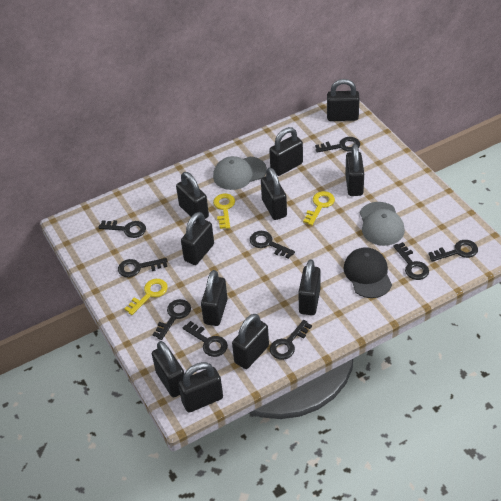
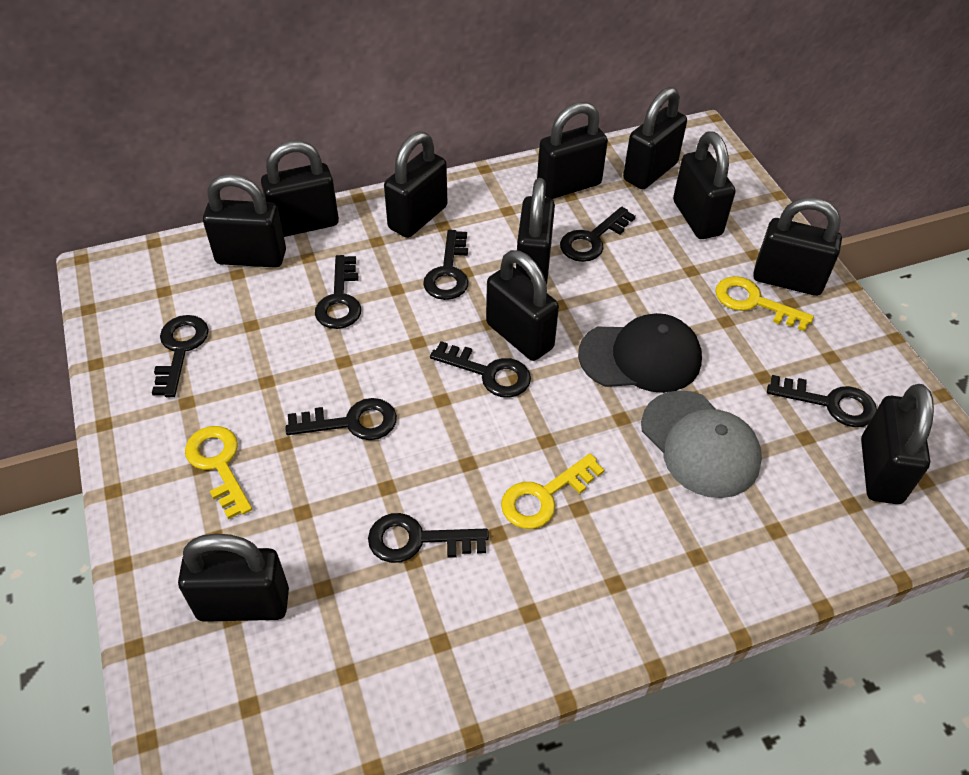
black key: [98,220,146,238] [118,258,168,277] [153,299,191,340] [182,321,228,357] [250,231,295,259] [270,320,312,360] [315,137,360,153] [393,242,429,280] [428,240,478,262] = 9 -> [152,315,209,397] [285,398,397,440] [315,255,361,329] [368,513,489,563] [423,230,469,300] [430,341,531,398] [560,207,636,262] [767,375,877,427] = 8
grey cap: [213,156,267,190] [360,202,405,246] = 2 -> [641,390,762,498] = 1

